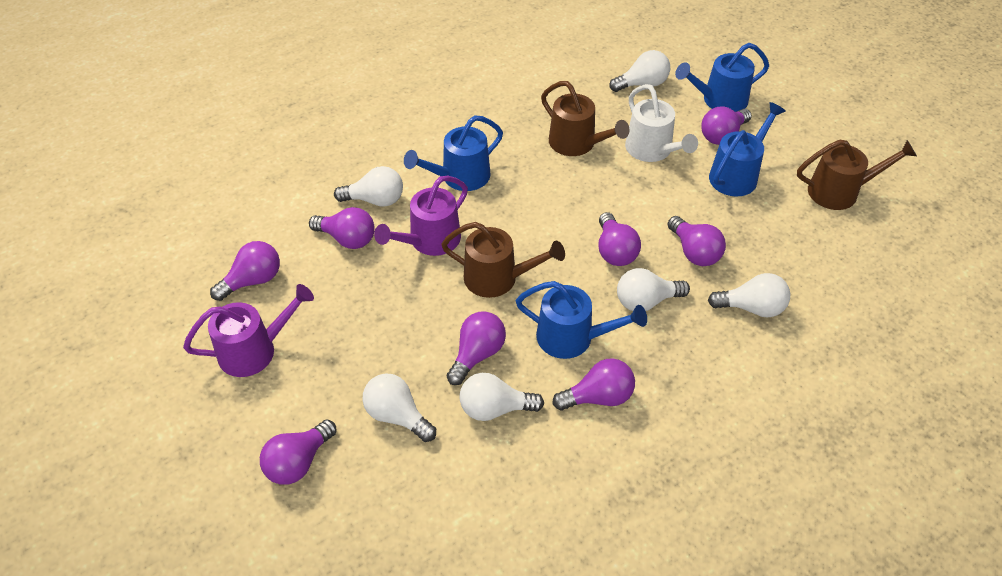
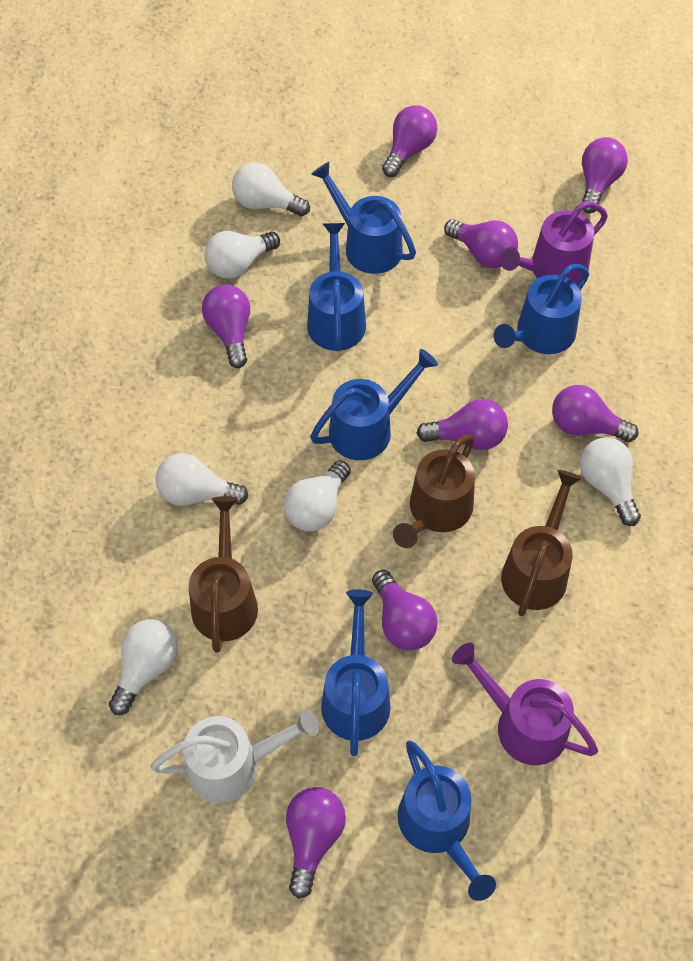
blue watering can: [404,115,503,191] [516,281,647,359] [675,43,769,112] [709,102,786,196] = 4 -> [307,223,366,351] [310,349,438,460] [311,162,416,274] [321,590,391,756] [398,740,496,901] [494,264,589,354] = 6

